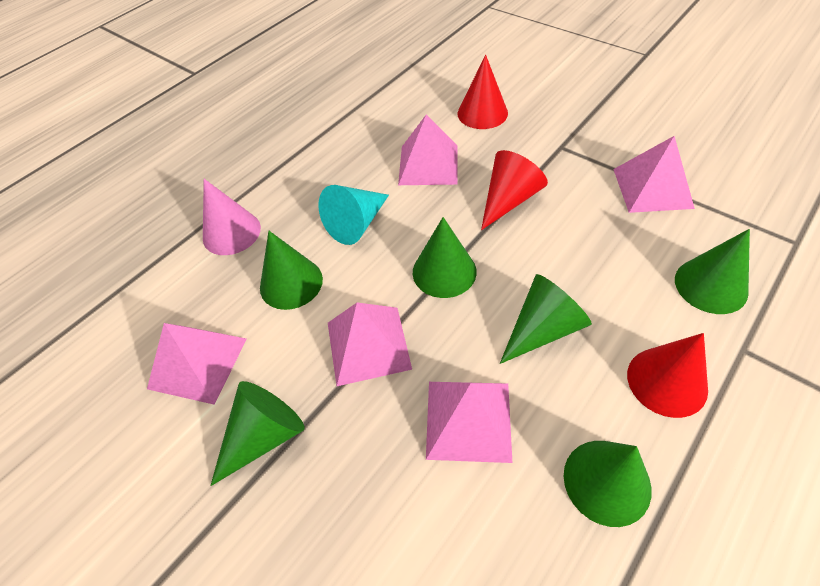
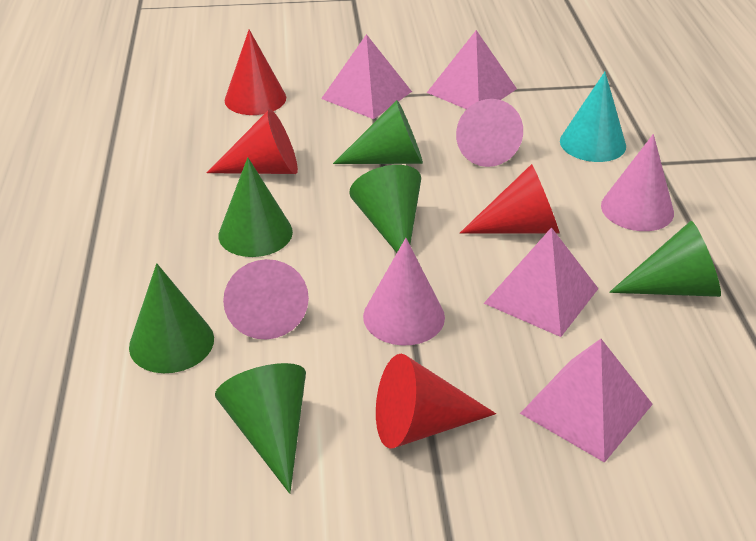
pink cone: [203,179,261,255] = 1 -> [223,259,309,339] [363,238,445,346] [456,99,523,167] [601,134,674,231] = 4
pink pyramid: [147,323,247,405] [328,303,412,386] [398,115,458,185] [426,382,512,463] [613,136,695,213] = 5 -> [321,34,412,119] [427,30,517,109] [484,227,599,337] [520,339,653,463] = 4
red cone: [458,55,508,129] [481,150,548,230] [627,333,708,418] = 3 -> [207,109,298,174] [225,30,286,115] [376,354,496,449] [460,164,559,233] = 4

